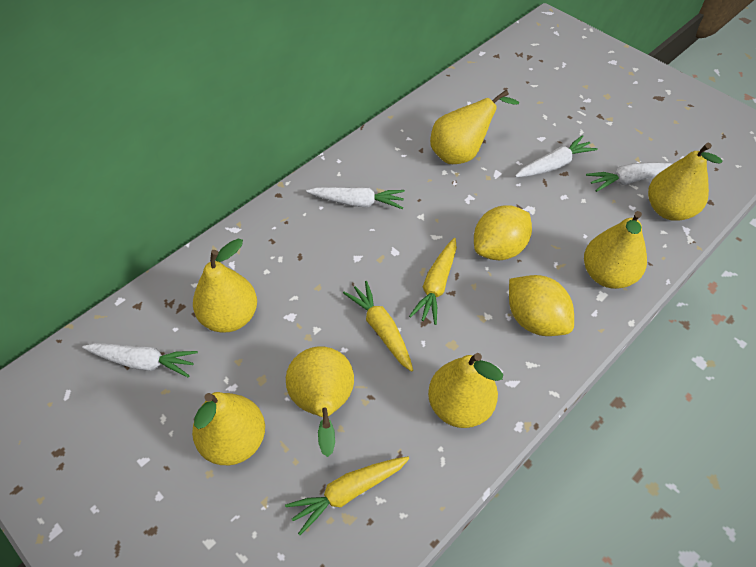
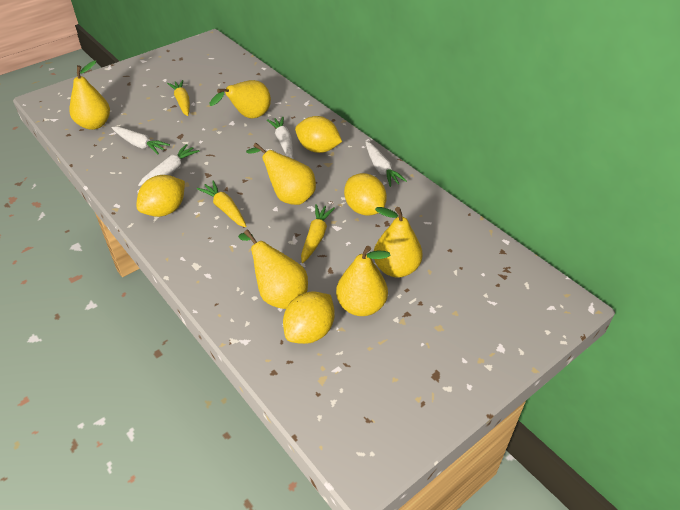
yellow lemon: [474,205,532,260] [509,275,574,336] = 2 -> [136,175,185,217] [283,292,335,344] [295,116,342,153] [344,173,387,216] = 4
yellow pear: [192,392,265,465] [193,239,257,333] [286,346,354,457] [428,353,503,428] [430,90,519,164] [584,211,647,289] [648,143,722,221] = 7 -> [69,60,110,130] [210,80,271,118] [238,230,308,309] [246,143,316,205] [336,246,391,316] [374,207,423,278] = 6

